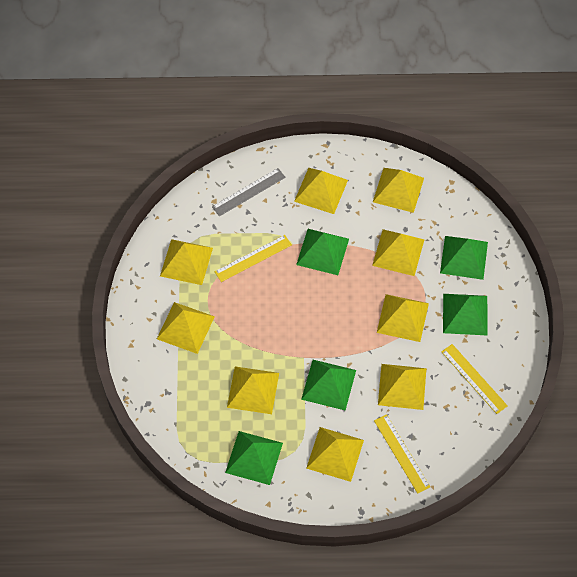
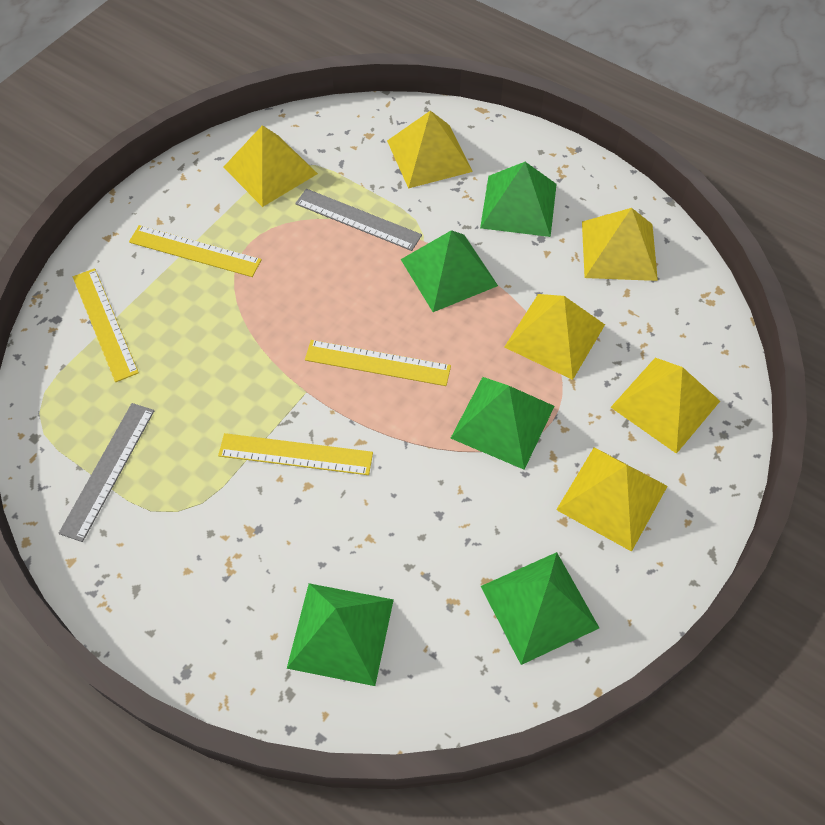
grey ruler: [212,168,286,216] = 1 -> [58,403,154,542] [295,189,422,251] = 2
yellow pyramid: [157,302,215,354] [160,239,213,285] [227,367,279,414] [294,168,348,214] [306,427,364,482] [372,229,424,276] [373,168,424,213] [377,294,429,342] [378,364,426,410] = 9 -> [223,125,318,207] [387,111,473,188] [504,294,605,380] [556,447,668,552] [582,208,658,281] [611,358,720,454] = 6
yellow ruler: [214,235,292,282] [374,414,430,494] [441,344,508,414] = 3 -> [73,268,139,382] [129,225,262,277] [218,433,373,475] [305,340,451,386] = 4

